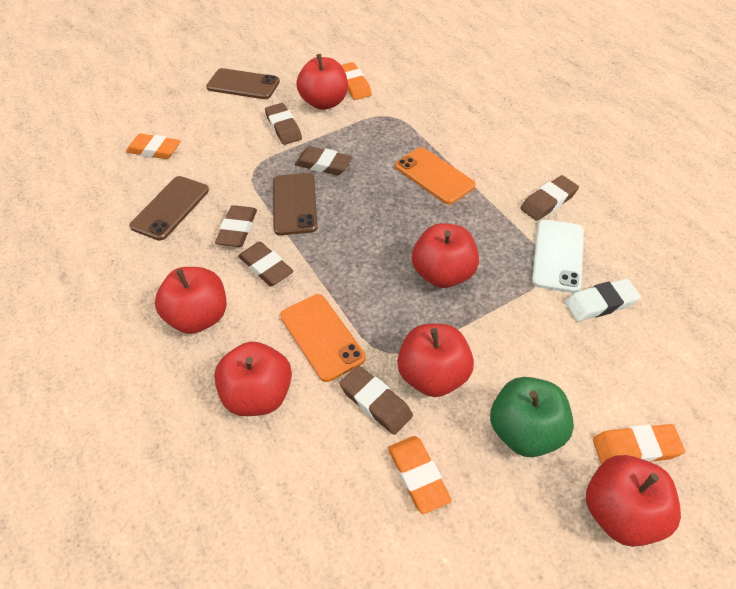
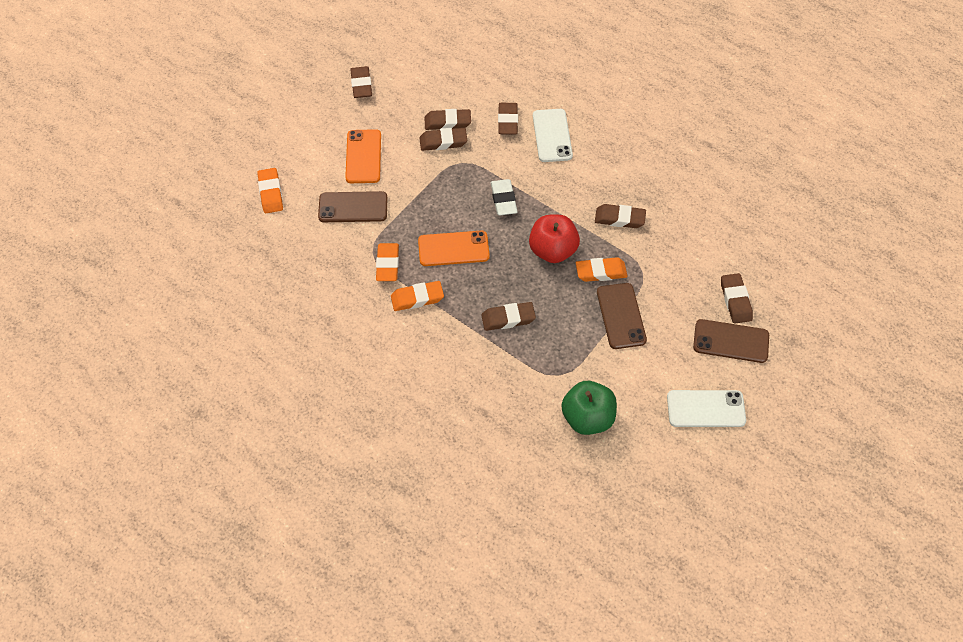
brown eraser: [215,205,257,247] [238,242,294,286] [265,103,302,145] [295,146,353,175] [339,366,413,435] [521,175,579,221] = 6 -> [350,66,372,98] [420,128,467,151] [425,109,471,130] [481,302,536,331] [498,103,518,135] [595,204,646,228] [721,273,753,324] = 7
red apple: [155,267,226,334] [214,342,292,416] [296,54,348,110] [397,324,474,397] [412,223,479,288] [586,455,681,547] = 6 -> [529,215,580,263] = 1
white phone: [532,220,584,293] = 1 -> [533,109,573,162] [667,390,746,427] = 2

